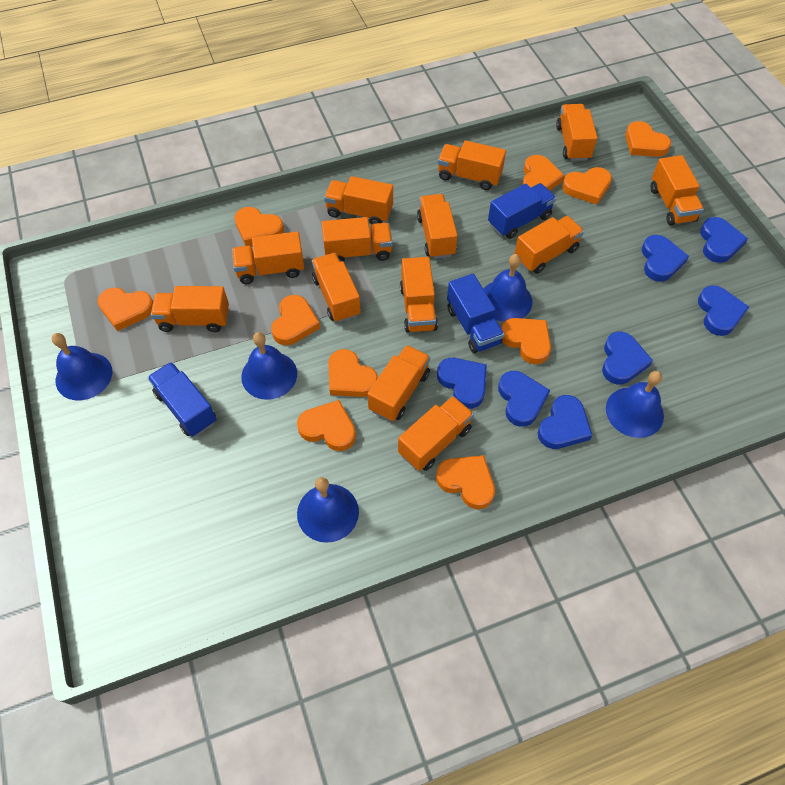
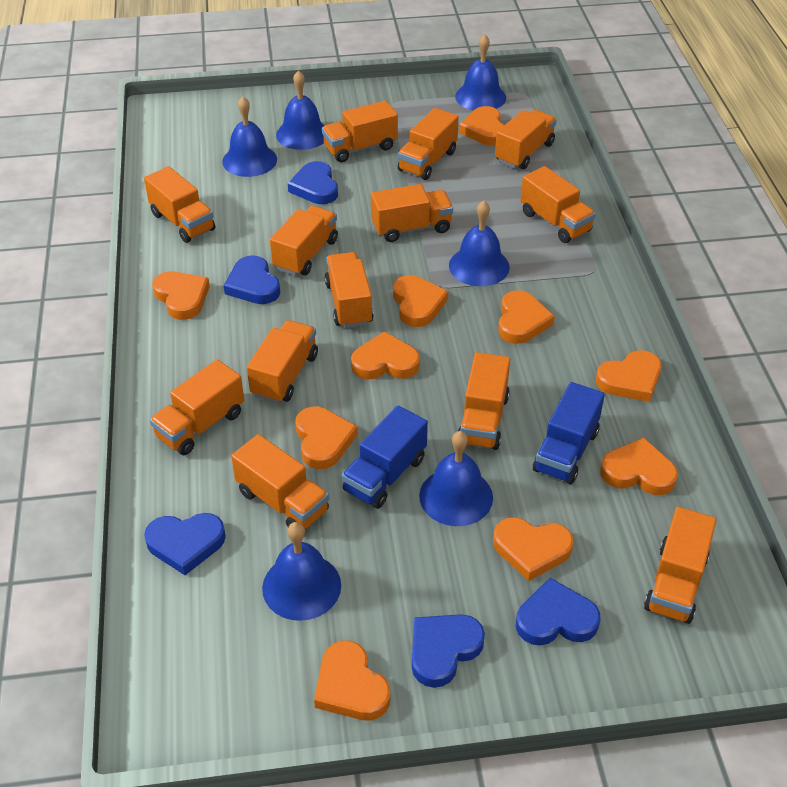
blue bell: [52,333,112,400] [241,332,297,400] [297,477,359,543] [484,254,533,322] [606,371,664,438] = 5 -> [222,96,277,177] [262,522,341,621] [276,70,325,150] [419,431,493,526] [449,200,510,286] [455,34,506,111] = 6
blue heart: [437,358,487,409] [498,371,550,427] [538,395,592,449] [602,332,653,385] [642,235,689,282] [698,285,749,336] [700,217,748,263] = 7 -> [144,513,226,575] [223,255,280,304] [288,161,338,204] [412,614,485,688] [516,578,600,646] = 5
blue truck: [148,362,217,437] [447,274,504,353] [488,183,556,239] = 3 -> [342,405,428,509] [533,382,605,484] = 2

